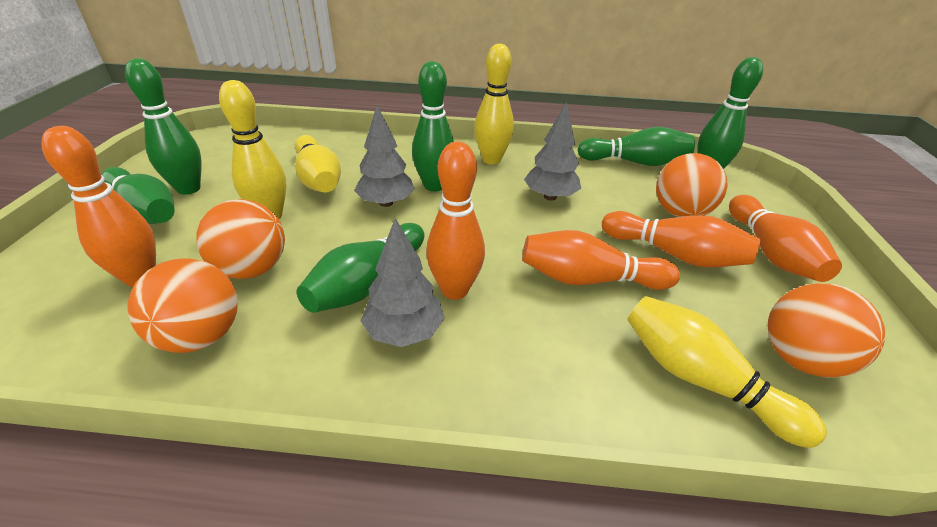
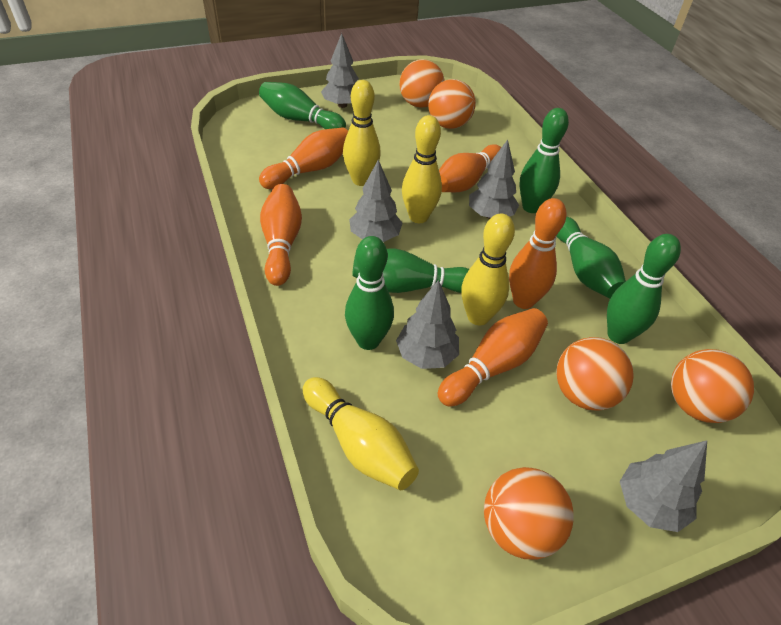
grey tree: [354,106,415,207] [361,218,445,347] [524,102,581,201] = 3 -> [321,33,359,108] [349,160,403,242] [396,280,459,369] [469,140,519,219] [620,440,707,532] = 5
orange ball: [127,258,238,353] [196,199,285,279] [656,153,728,217] [768,283,885,378] = 4 -> [399,59,444,108] [428,79,476,129] [484,467,574,559] [556,337,634,411] [671,349,754,423] = 5

